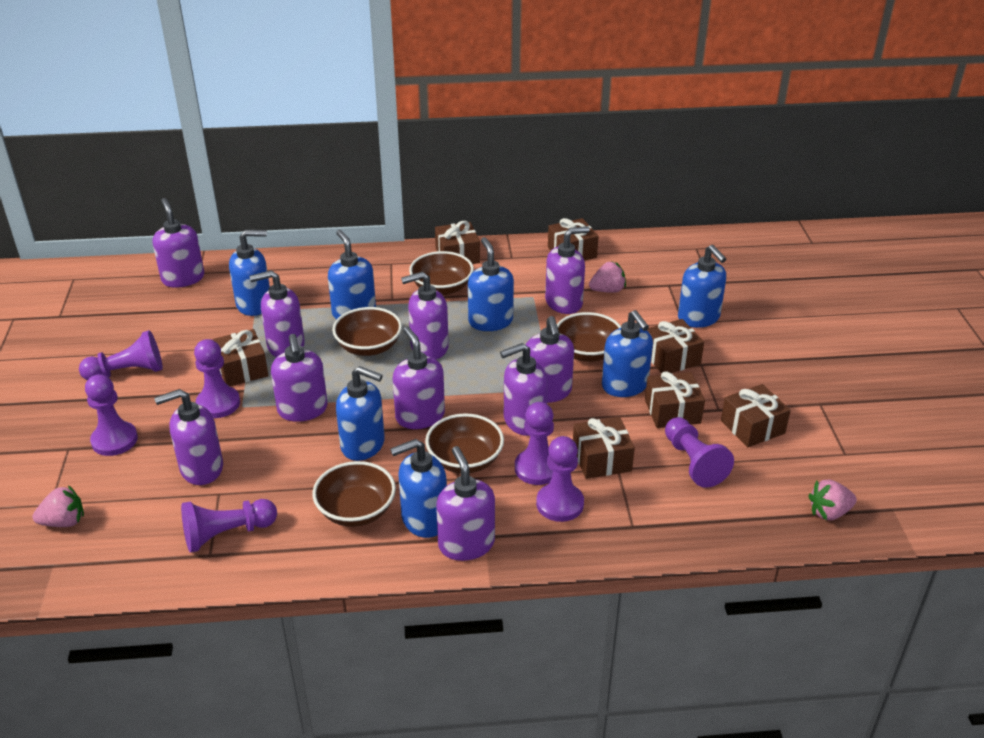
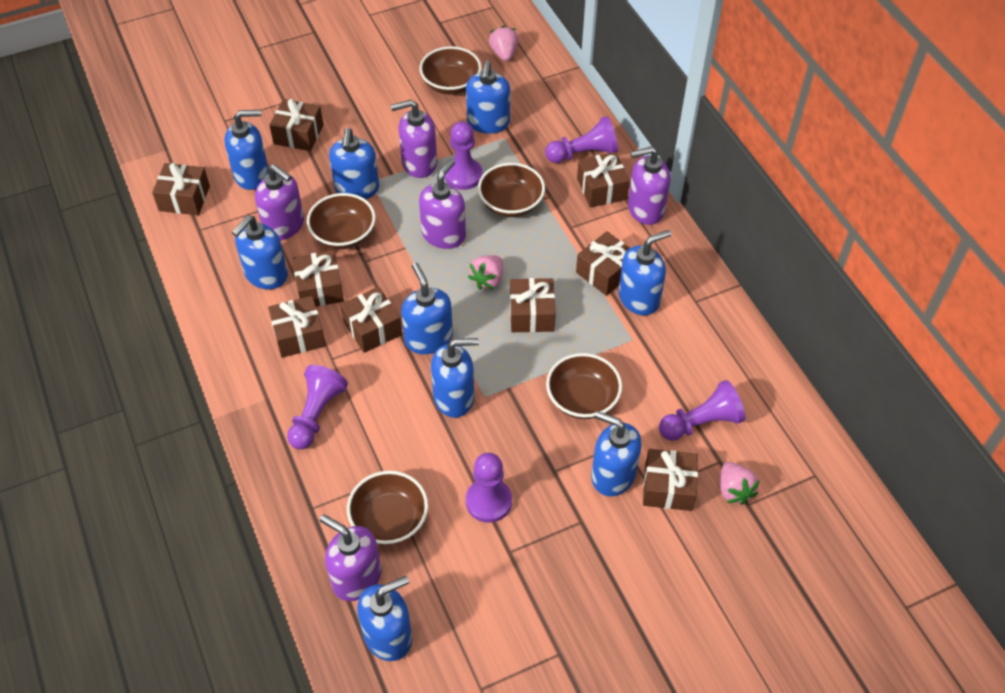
blue soap dispenser: [229,230,270,316] [328,230,376,319] [336,366,385,461] [390,439,447,538] [468,237,514,331] [602,310,653,397] [678,245,726,328] = 7 -> [225,110,268,190] [232,215,288,289] [329,128,379,199] [357,576,412,661] [401,263,453,354] [431,338,479,418] [466,60,510,134] [591,411,641,497] [618,230,671,315] = 9
brown gift: [212,329,269,386] [435,221,480,264] [548,218,599,261] [573,417,635,479] [645,372,705,428] [647,319,704,373] [721,384,791,447] = 7 -> [152,163,210,215] [268,296,326,358] [269,99,323,151] [292,250,344,307] [341,287,402,353] [510,278,556,332] [576,231,630,296] [577,152,630,208] [643,449,698,511] = 9
purple pawn: [79,330,163,380] [85,374,138,456] [181,499,277,553] [194,339,240,418] [515,402,554,485] [536,436,584,522] [665,417,734,488] = 7 -> [287,365,348,449] [445,121,483,190] [466,453,512,523] [545,116,618,163] [659,380,745,441] = 5
purple soap dispenser: [153,198,205,288] [154,389,223,485] [249,270,305,357] [271,334,328,422] [393,327,445,429] [401,271,449,359] [436,446,495,561] [500,343,548,436] [526,316,574,403] [545,226,590,314] = 10 -> [255,164,304,240] [320,514,381,601] [391,100,437,178] [419,159,466,249] [628,146,670,225] = 5

